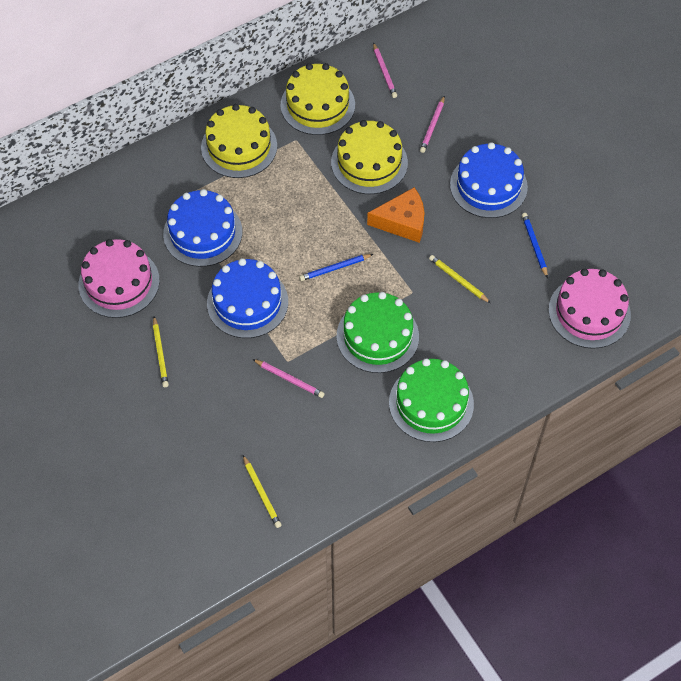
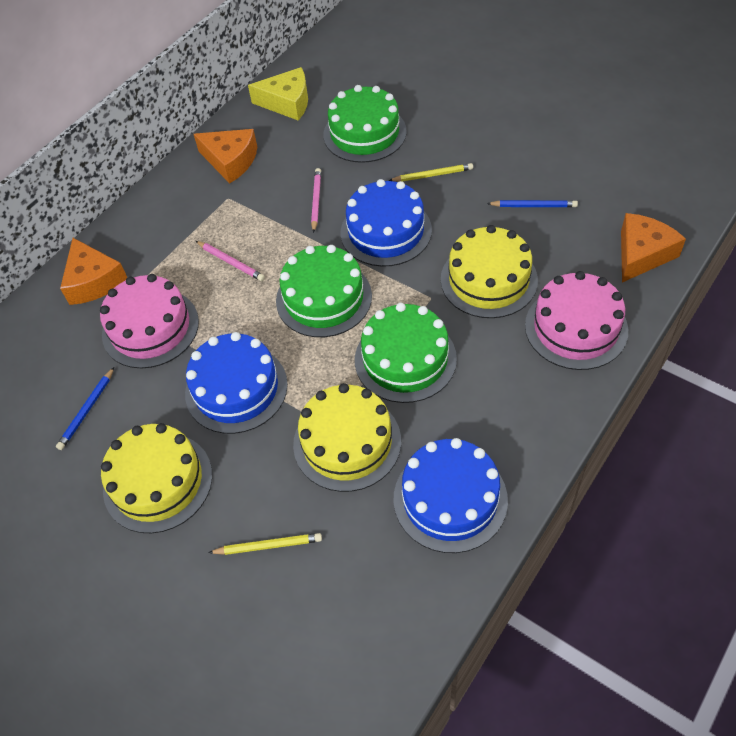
green cake: [337,292,419,373] [389,359,474,442] = 2 -> [276,245,372,337] [323,85,407,163] [355,303,457,403] = 3
orange cheese: [367,187,424,243] = 1 -> [60,238,127,305] [194,129,257,183] [621,213,686,282] = 3
pink pencil: [253,359,325,398] [373,43,397,98] [420,95,445,153] = 3 -> [196,241,265,281] [311,168,321,233] = 2
yellow cheese: none = 0 -> [248,67,308,121] = 1
yellow pencil: [153,316,169,387] [243,455,282,528] [429,255,491,303] = 3 -> [208,533,322,555] [388,163,473,182] = 2

